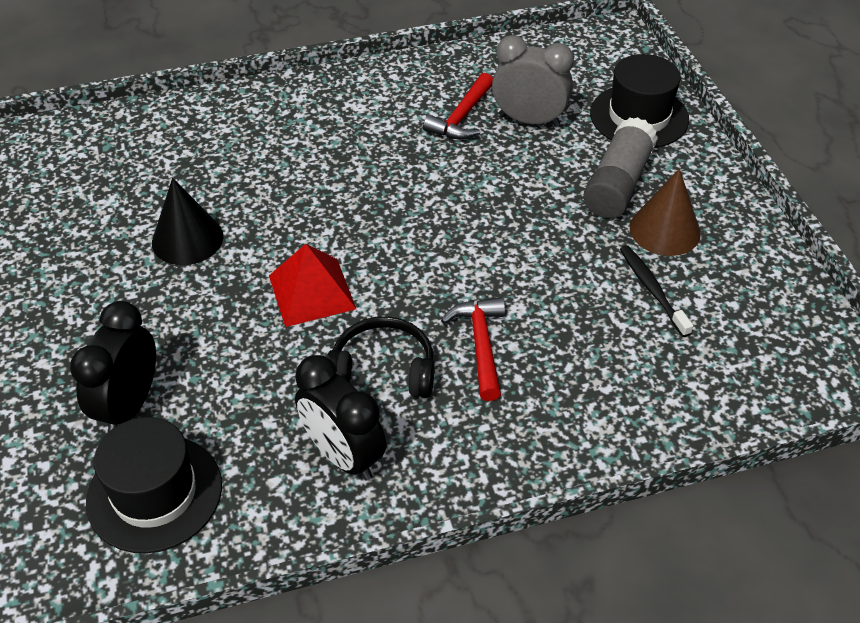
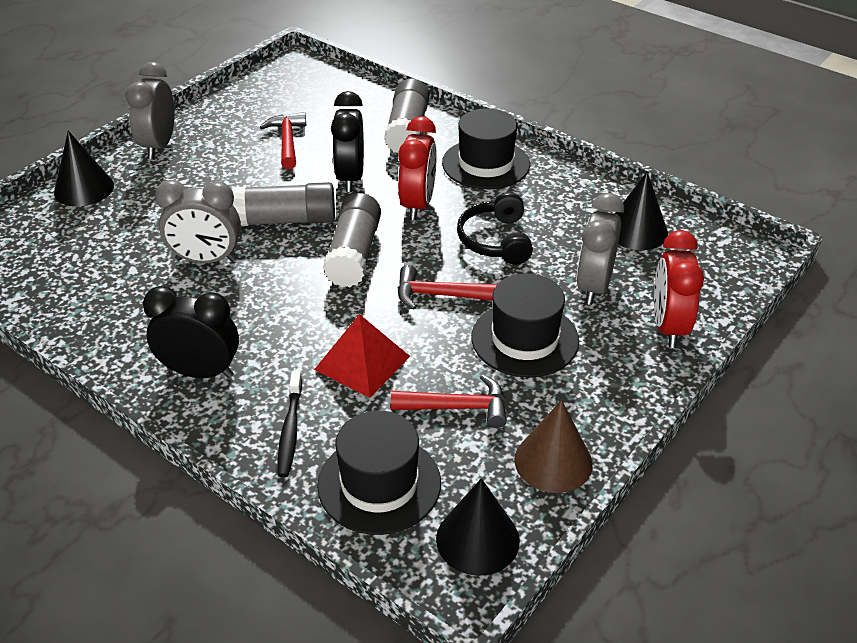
black cone: [152,178,223,265] = 1 -> [54,131,114,206] [436,478,520,576] [615,172,668,250] = 3
black hat: [86,417,222,553] [590,54,689,148] = 2 -> [317,411,441,535] [442,108,530,189] [472,274,579,377] = 3
grey clock: [492,35,574,127] = 1 -> [126,62,175,159] [155,180,241,263] [576,193,624,305] = 3
grey glue stick: [583,117,658,218] = 1 -> [232,182,335,226] [323,193,381,287] [384,78,429,153] = 3
red clock: none = 0 -> [398,116,437,220] [654,230,704,348] = 2
red hammer: [423,73,493,139] [441,297,505,401] = 2 -> [260,112,306,169] [391,374,507,428] [398,265,497,310] = 3

